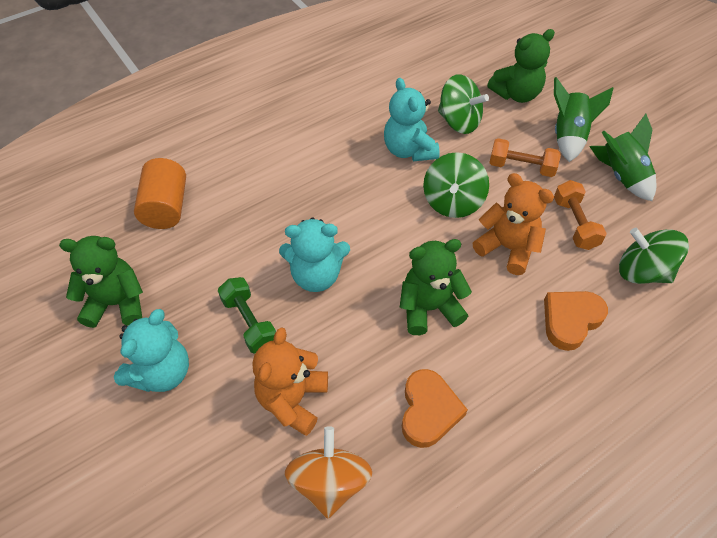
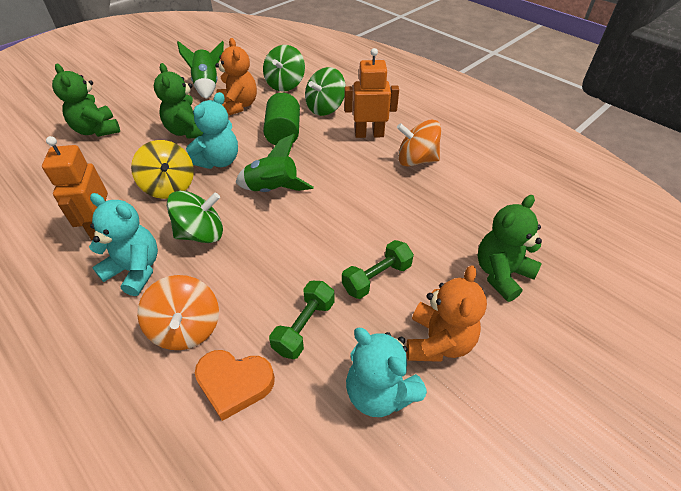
green cylinder: none = 0 -> [263,93,300,145] = 1
green dumbbell: [218,277,276,354] = 1 -> [269,281,335,359] [342,240,414,299] = 2
orange cylinder: [134,158,186,229] = 1 -> none = 0
orange dumbbell: [490,138,561,177] [554,180,607,250] = 2 -> none = 0
orange heart: [402,369,468,448] [544,291,608,351] = 2 -> [195,350,275,421] = 1
orange robot: none = 0 -> [42,136,108,240] [344,48,399,138] = 2
orange spinning top: [285,426,372,518] = 1 -> [137,275,219,350] [397,120,441,167] = 2
yellow spinning top: none = 0 -> [131,140,194,199] = 1

